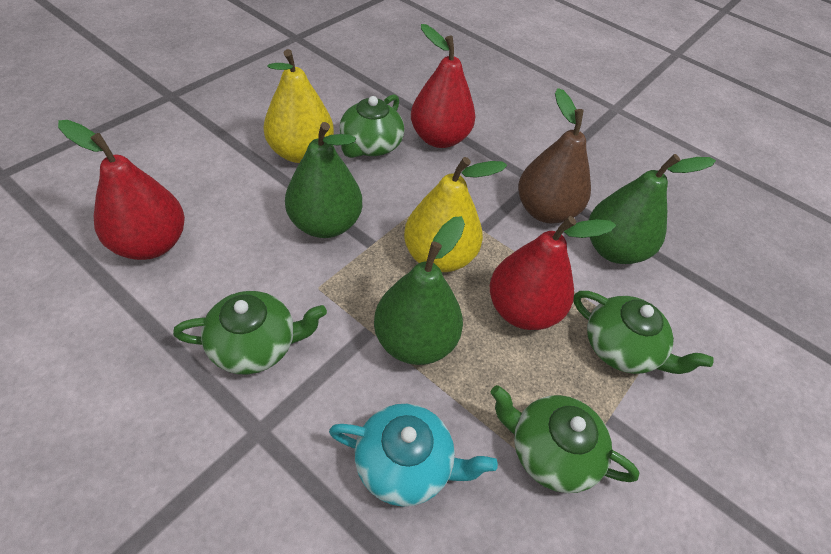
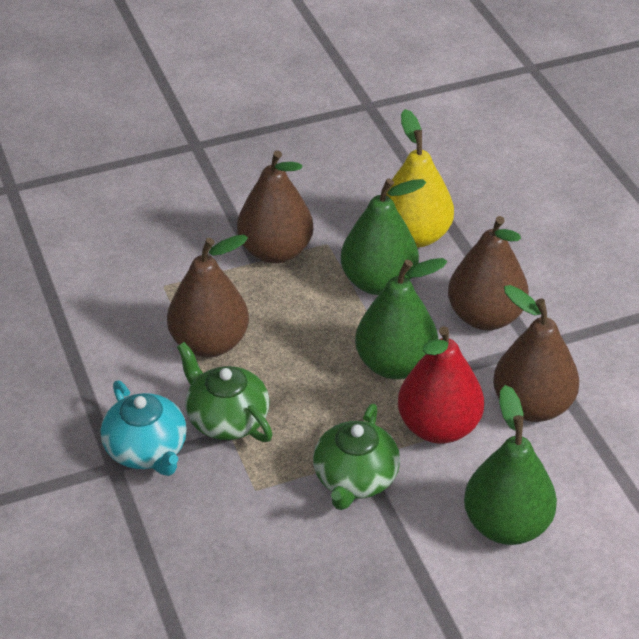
brown pear: [518,88,591,224] = 1 -> [167,234,249,357] [237,150,313,263] [448,216,529,330] [493,285,579,422] = 4
green teapot: [173,291,327,375] [340,94,404,158] [491,385,640,493] [573,291,714,374] = 4 -> [177,342,273,442] [313,404,400,510] = 2
red pear: [58,120,185,260] [411,24,476,148] [490,216,616,330] = 3 -> [398,326,484,444] = 1
yellow pear: [263,49,334,163] [404,157,507,272] = 2 -> [386,109,454,248] = 1

